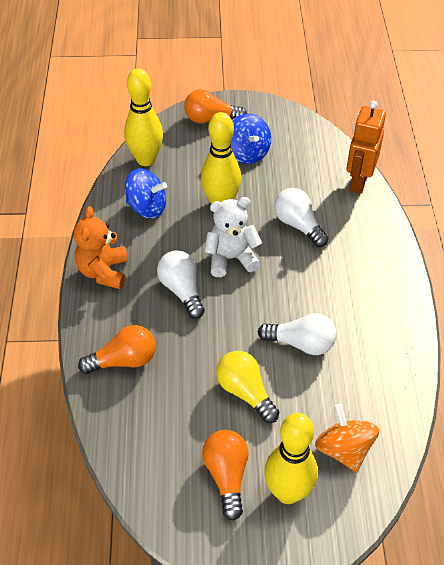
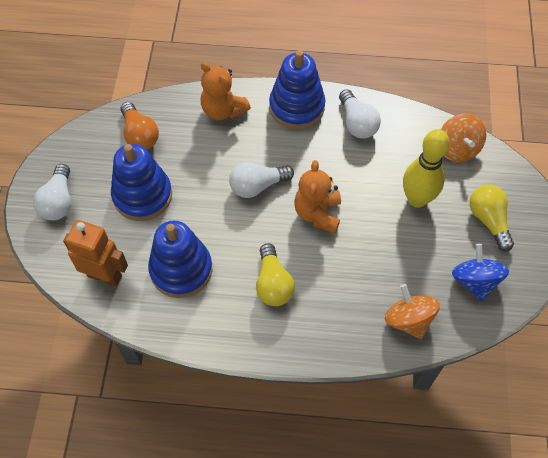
blue spinning top: [125,168,167,219] [231,114,271,164] = 2 -> [452,244,509,301] = 1
blue stacking toy: none = 0 -> [111,144,172,221] [148,221,212,298] [269,50,325,129] = 3
orange light bulb: [78,325,156,374] [184,89,247,124] [202,430,249,521] = 3 -> [120,102,159,150] = 1
orange spinning top: [315,404,379,472] = 1 -> [385,284,440,339] [441,113,486,162] = 2
orange teddy bear: [74,206,128,289] = 1 -> [201,62,251,120] [294,160,341,233] = 2
white teddy bear: [204,197,262,277] = 1 -> none = 0
yellow bowling pin: [124,68,163,166] [201,112,241,204] [264,413,318,504] = 3 -> [403,129,449,208] = 1
yellow light bulb: [216,351,279,423] = 1 -> [256,243,295,306] [470,185,514,252] = 2

